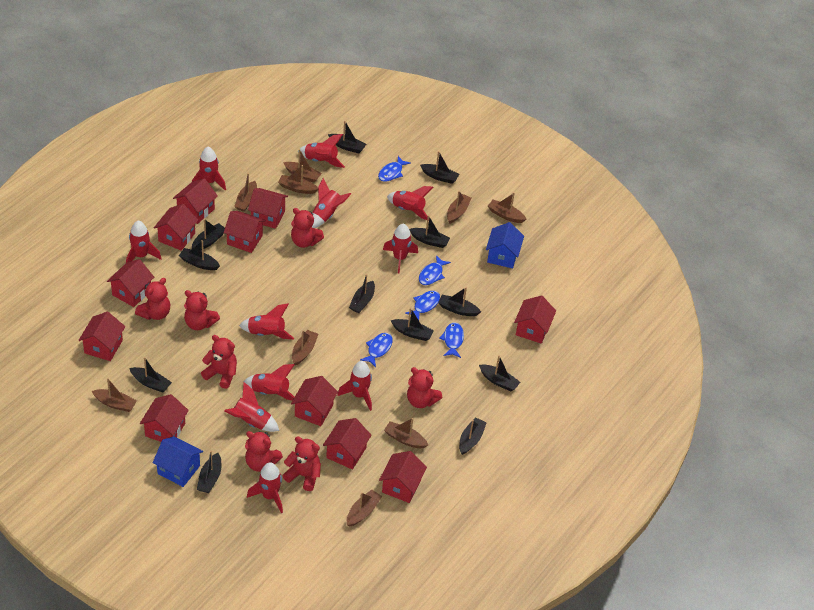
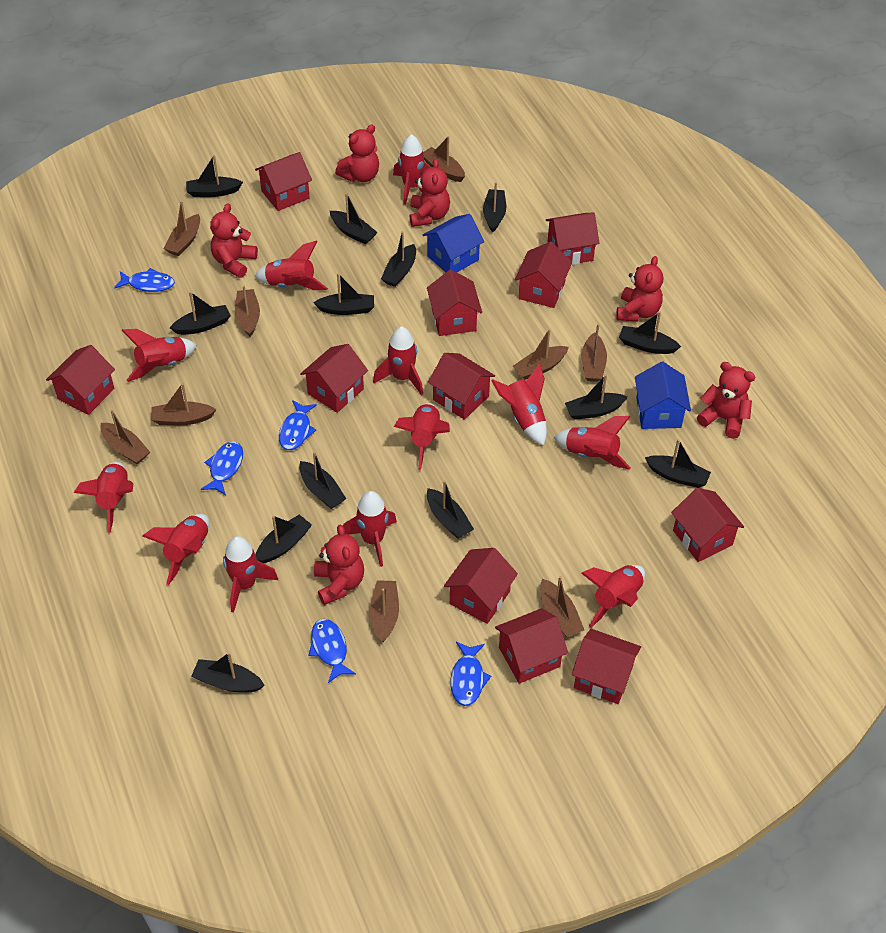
black boat: [129,357,172,393] [179,240,220,270] [192,219,225,249] [197,451,221,493] [328,121,366,153] [349,274,375,313] [390,308,434,341] [409,215,450,248] [420,151,459,184] [438,287,481,316] [459,417,487,455] [479,355,520,391] = 12 -> [170,291,231,335] [186,155,243,197] [192,652,265,692] [255,514,312,563] [299,452,346,509] [313,273,374,315] [330,193,378,244] [381,231,416,287] [427,481,474,539] [483,182,506,232] [565,374,628,420] [619,312,681,354] [645,439,711,488] = 13
red rocket: [126,221,162,263] [192,147,226,190] [224,382,279,432] [239,303,294,340] [244,364,295,401] [247,462,283,513] [298,134,345,168] [312,178,351,228] [338,361,372,411] [383,223,418,273] [387,186,433,220] = 11 -> [74,462,133,533] [121,329,197,382] [142,514,209,585] [223,536,278,612] [254,241,328,290] [343,491,397,567] [373,326,423,395] [393,134,430,205] [394,403,450,469] [491,363,547,446] [554,416,631,470] [581,565,645,628] = 12
red teddy bear: [135,278,170,320] [184,290,220,330] [201,335,237,389] [245,431,283,472] [282,436,321,491] [291,208,324,248] [407,367,443,408] = 7 -> [210,203,258,278] [314,524,364,605] [335,124,379,182] [410,159,450,227] [616,256,663,321] [697,362,755,439] = 6

